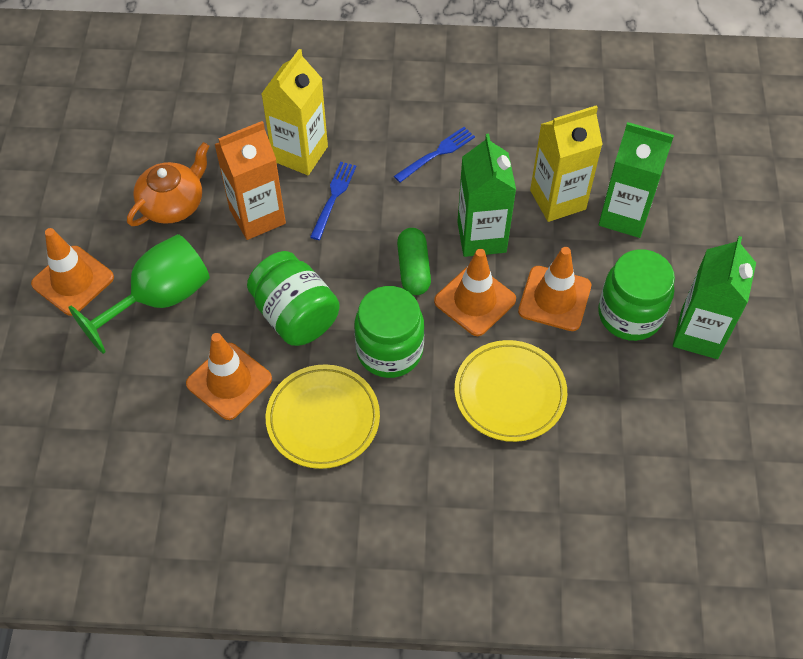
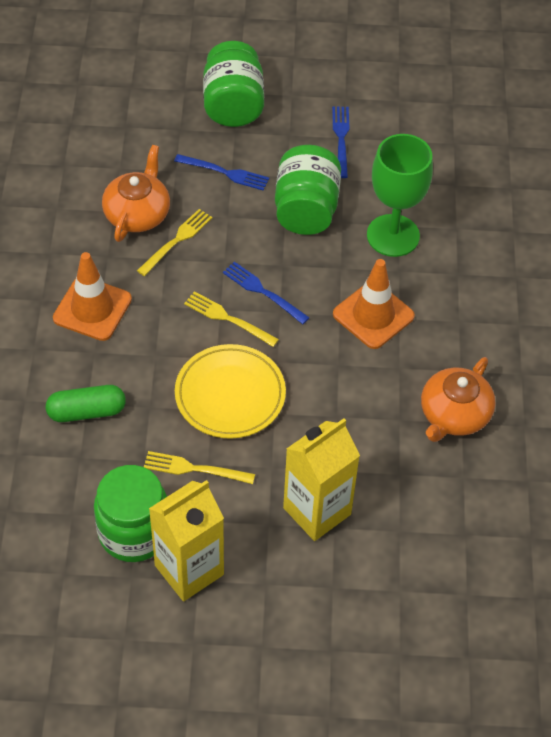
blue fork: [310,162,356,240] [394,127,475,183] = 2 -> [174,154,269,191] [223,262,310,324] [332,106,350,178] = 3
green carton: [457,134,516,257] [599,122,674,238] [673,236,756,359] = 3 -> none = 0
orange carton: [214,121,286,240] = 1 -> none = 0
orange teapot: [127,142,210,226] = 1 -> [102,145,170,242] [421,357,496,442] = 2
orange traffic cone: [31,228,114,316] [186,333,272,420] [434,249,516,336] [518,247,591,331] = 4 -> [53,252,132,341] [333,259,415,349] = 2
yellow fork: none = 0 -> [137,209,213,276] [144,451,255,484] [184,291,279,347] = 3
yellow plate: [266,364,380,469] [455,340,567,442] = 2 -> [175,344,286,439] = 1

